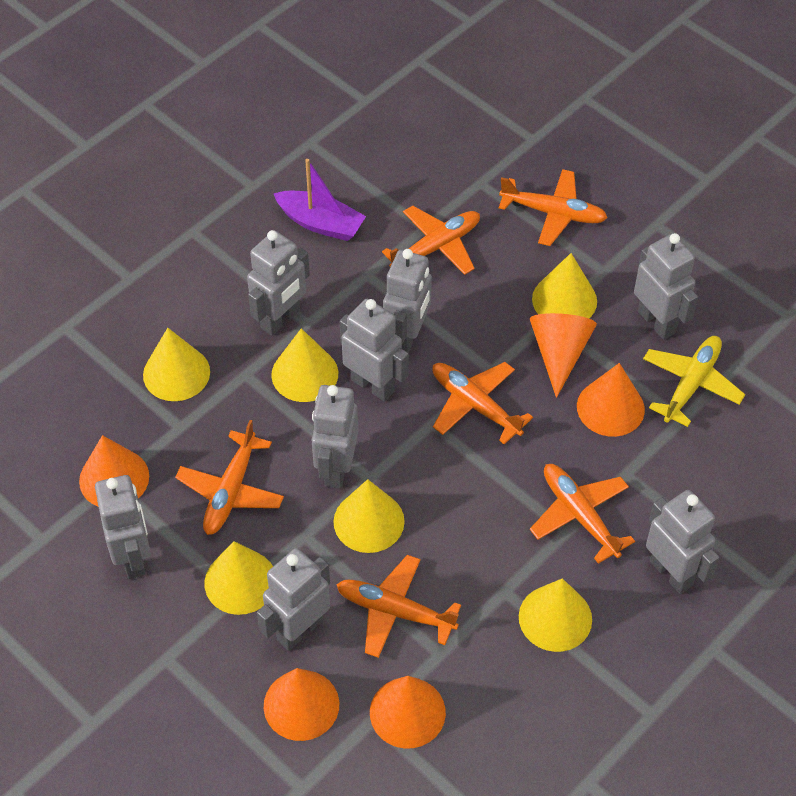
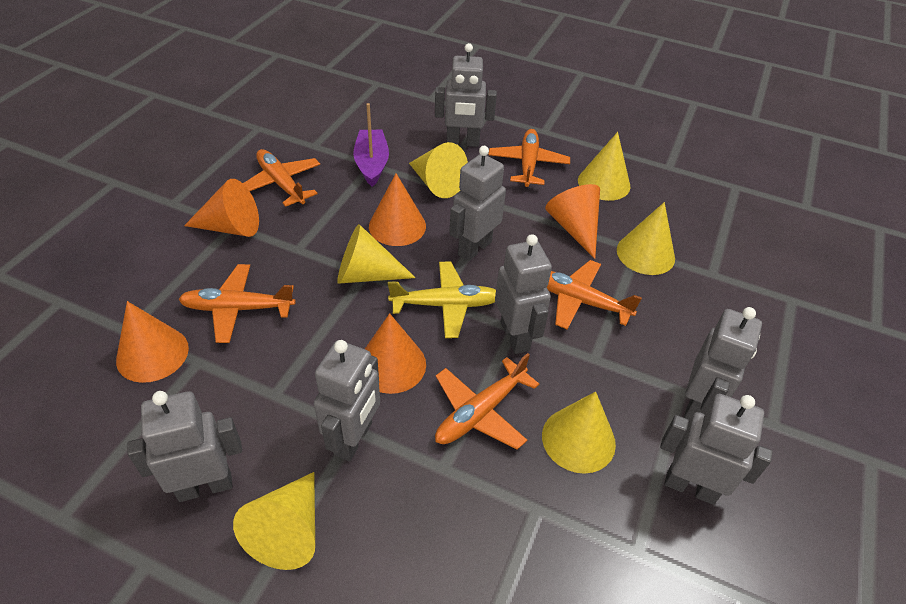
grey robot: [95,475,151,579] [247,230,310,336] [257,548,330,651] [312,385,358,488] [340,299,409,402] [383,249,432,353] [634,233,698,340] [646,490,720,594] = 8 -> [127,391,242,502] [314,340,380,461] [435,43,497,147] [449,146,506,261] [495,234,552,354] [660,394,773,505] [684,307,762,421] = 7
orange plane: [175,420,284,535] [337,555,461,658] [382,205,480,275] [432,362,533,444] [499,169,608,246] [530,464,635,564] = 6 -> [178,264,295,343] [243,149,320,207] [435,353,539,450] [488,129,570,187] [547,260,642,329] = 5

